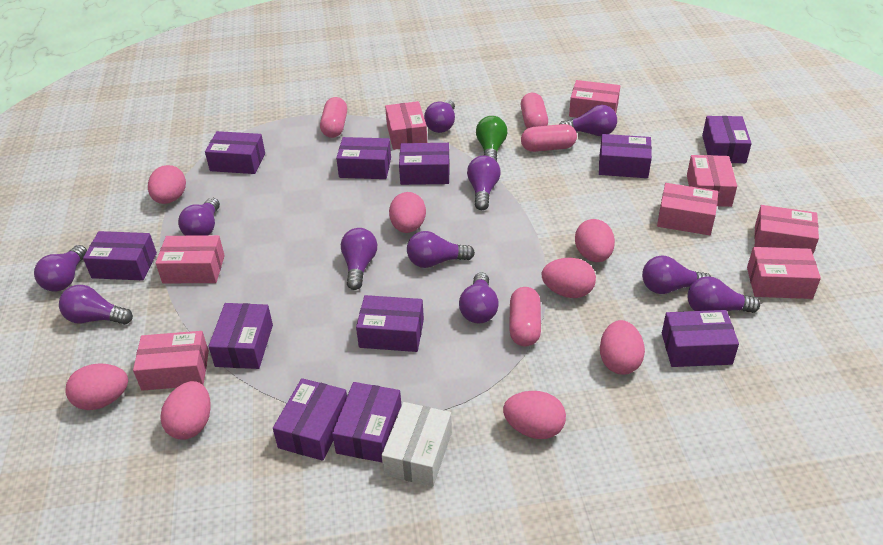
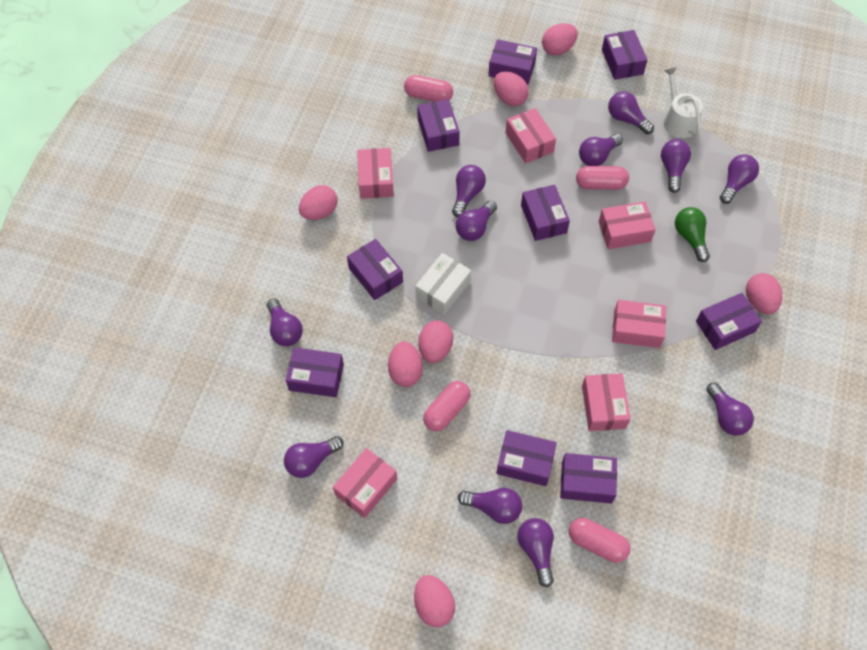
pink box: [133,331,209,391] [156,235,225,283] [385,101,427,150] [569,80,620,118] [657,183,718,235] [687,155,737,207] [747,247,821,299] [754,205,819,254] = 8 -> [333,448,397,518] [357,148,394,199] [505,108,556,163] [582,373,630,431] [599,202,656,249] [612,300,666,348] = 6
pink egg: [65,363,128,410] [148,165,186,204] [161,381,211,440] [389,192,426,233] [503,391,566,439] [542,258,596,298] [575,219,615,262] [600,320,645,375] = 8 -> [299,185,338,220] [388,341,423,387] [414,575,455,627] [418,321,453,363] [494,71,529,106] [542,23,578,56] [746,273,782,314] = 7
purple box: [83,231,157,281] [205,131,265,174] [208,303,273,369] [273,378,347,461] [332,382,402,462] [336,137,391,179] [356,295,424,352] [399,143,450,185] [599,134,652,178] [662,310,739,367] [702,116,752,163] = 11 -> [286,347,344,397] [347,239,403,300] [417,99,460,152] [488,39,537,85] [496,430,557,486] [521,185,570,241] [560,453,617,504] [602,30,647,80] [696,293,762,350] = 9
white watering can: none = 0 -> [664,67,703,138] = 1

